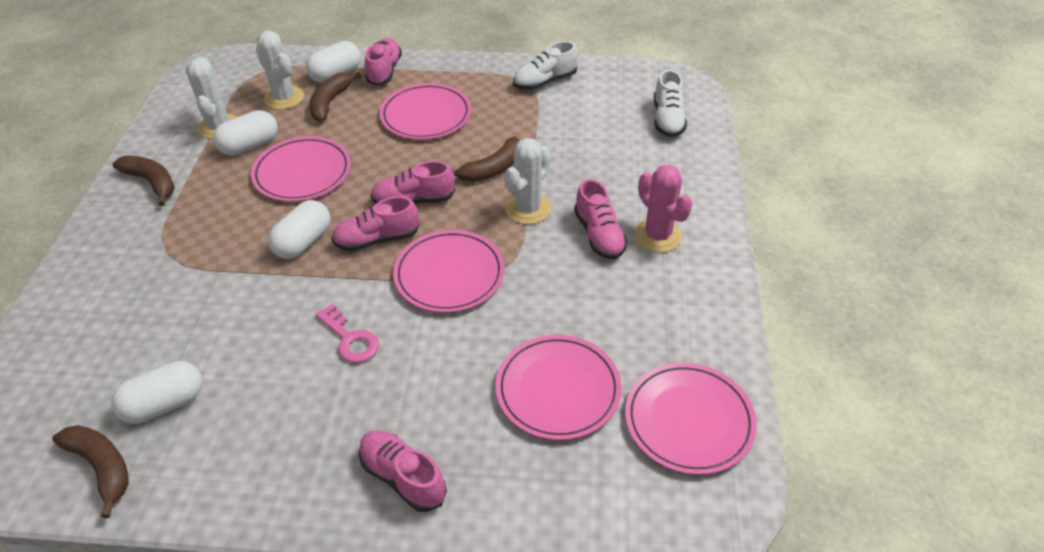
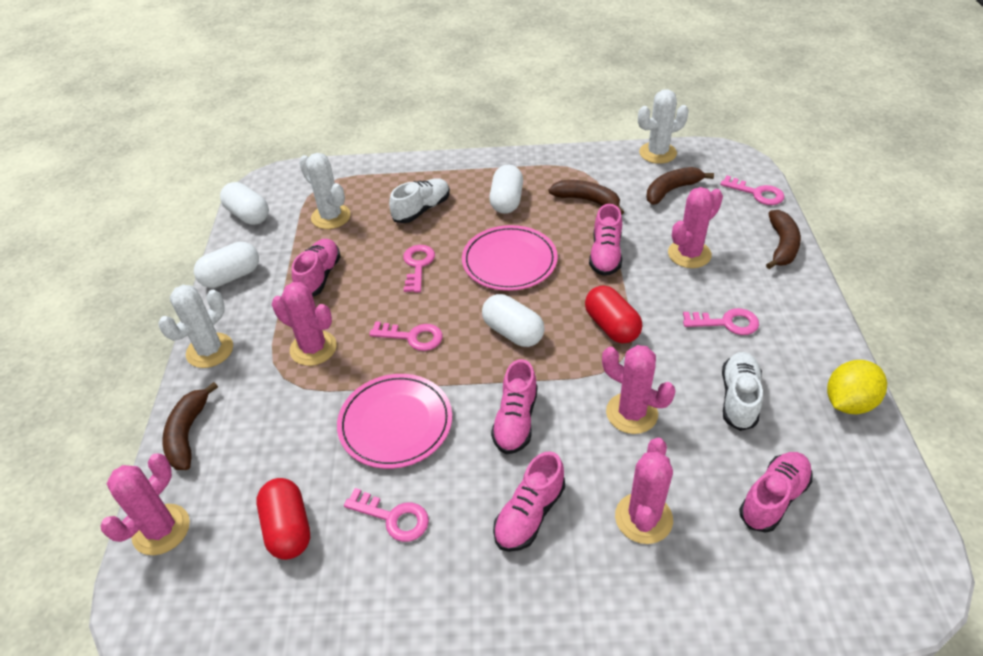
pink cactus: [634,164,692,253] = 1 -> [101,453,190,555] [272,282,337,366] [602,345,675,434] [615,438,673,544] [668,187,723,268] = 5
pink key: [315,304,379,363] = 1 -> [344,488,429,542] [369,321,443,351] [403,245,435,293] [683,308,759,335] [720,176,784,205] = 5
pink plate: [251,136,351,202] [379,83,471,140] [393,230,505,313] [496,335,622,440] [625,363,757,475] = 5 -> [337,374,452,469] [462,225,558,291] = 2
red capsule: none = 0 -> [256,478,310,560] [585,286,642,343] = 2
yellow lemon: none = 0 -> [827,360,887,414] = 1

